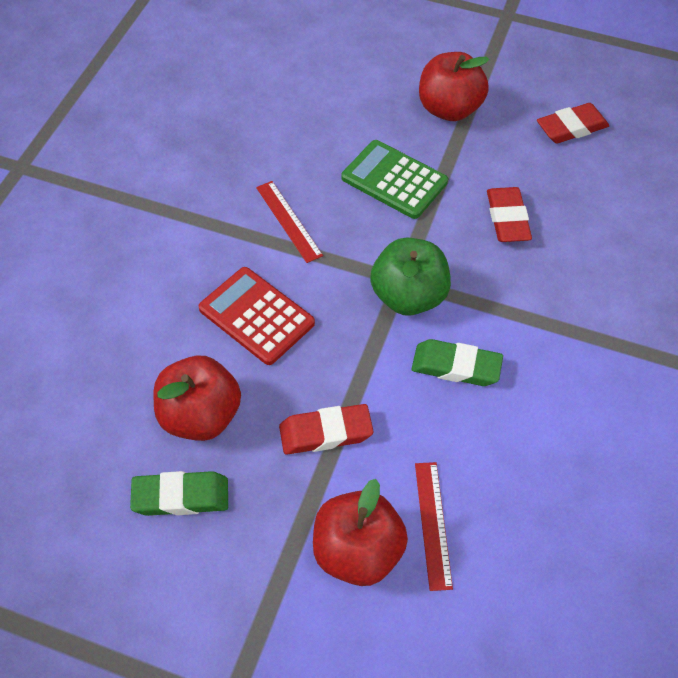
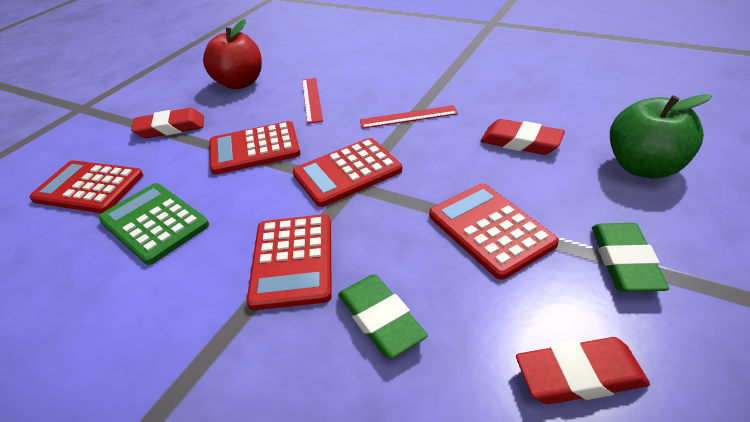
red apple: [154,356,241,441] [313,479,408,586] [419,52,489,121] = 3 -> [203,19,262,89] = 1
red calculator: [199,267,315,365] = 1 -> [29,160,143,213] [210,121,301,175] [247,214,332,310] [293,138,402,207] [429,183,559,280] = 5

